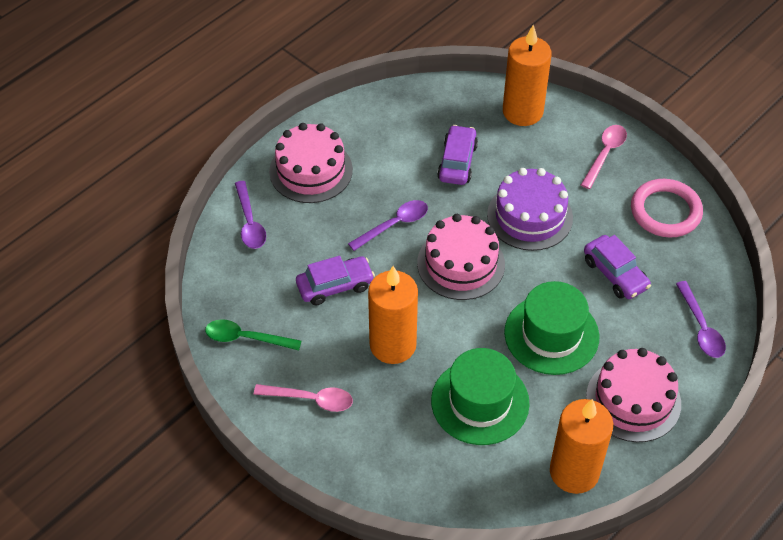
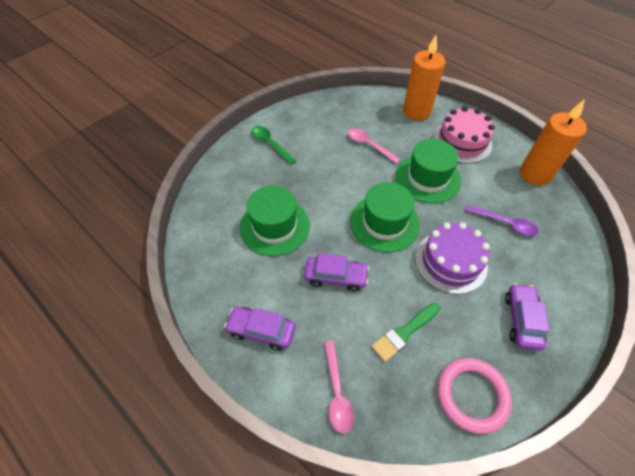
green brush: none = 0 -> [371,303,440,362] = 1
green hat: [431,348,530,445] [504,281,599,375] = 2 -> [240,186,310,256] [350,182,420,252] [396,139,461,204] = 3
orange candle: [368,266,418,364] [503,25,552,126] [550,399,613,494] = 3 -> [403,35,445,121] [520,99,587,186] = 2
pink cake: [269,123,353,203] [417,214,505,300] [586,348,681,442] = 3 -> [433,106,495,164] = 1
purple spoon: [235,181,266,249] [348,200,428,251] [676,281,726,358] = 3 -> [465,204,538,236] = 1

